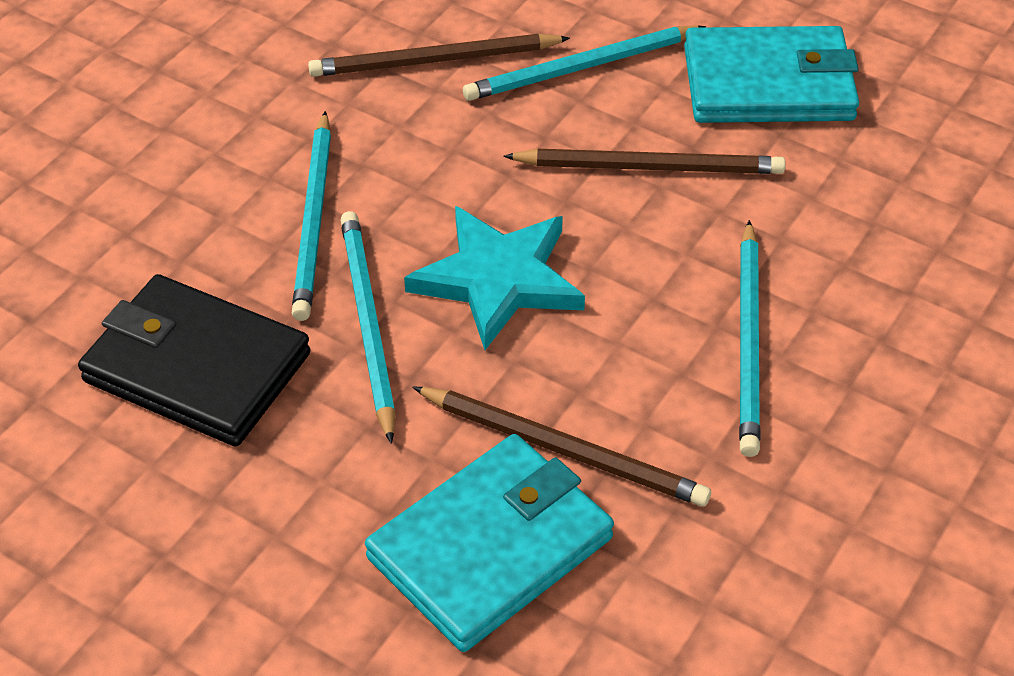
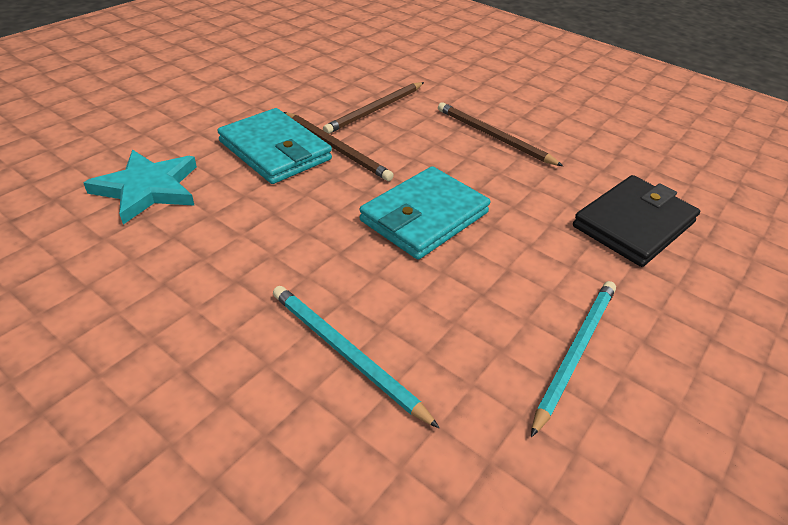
turquoise pencil: [292,111,331,321] [341,211,396,444] [463,25,706,101] [739,220,760,457] = 4 -> [273,286,440,429] [531,281,616,437] = 2

